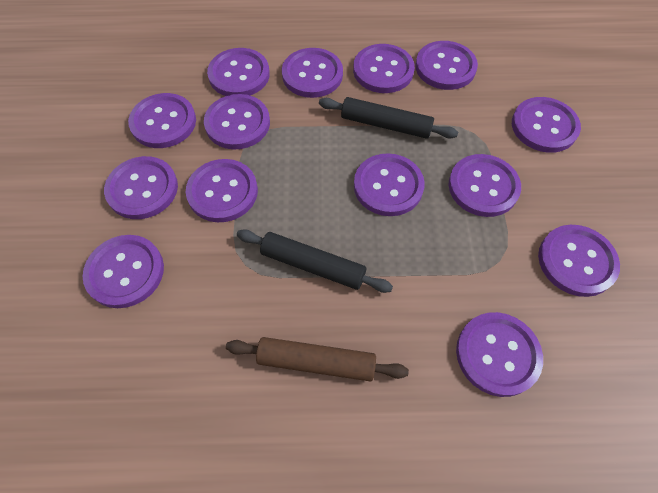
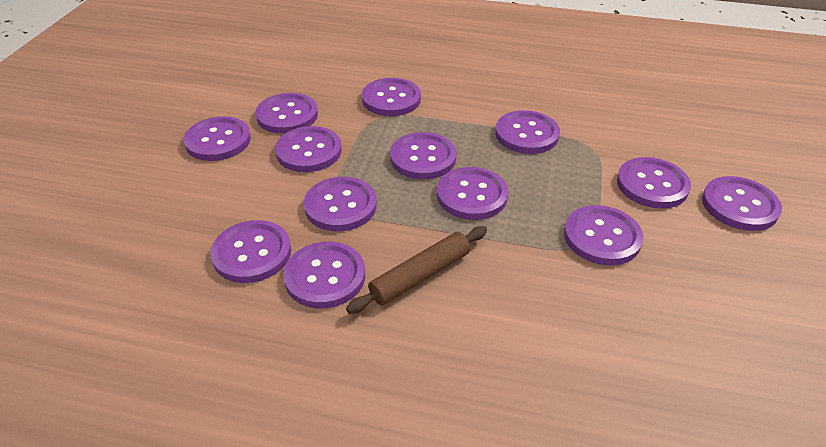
black rolling pin: [237,229,393,293] [319,97,458,139] = 2 -> none = 0
purple button: [83,235,164,308] [104,156,178,219] [128,93,196,148] [186,159,258,222] [204,94,270,149] [207,48,270,96] [282,48,343,98] [353,44,415,93] [354,153,425,216] [415,41,478,90] [449,154,521,217] [456,312,543,397] [512,97,581,153] [538,225,620,297] = 14 -> [183,116,251,161] [210,220,291,283] [255,93,318,134] [275,126,342,172] [283,241,365,309] [304,177,377,231] [362,78,421,116] [390,132,457,179] [437,167,508,220] [495,110,560,154] [564,205,644,265] [617,157,691,209] [702,176,782,231] = 13

